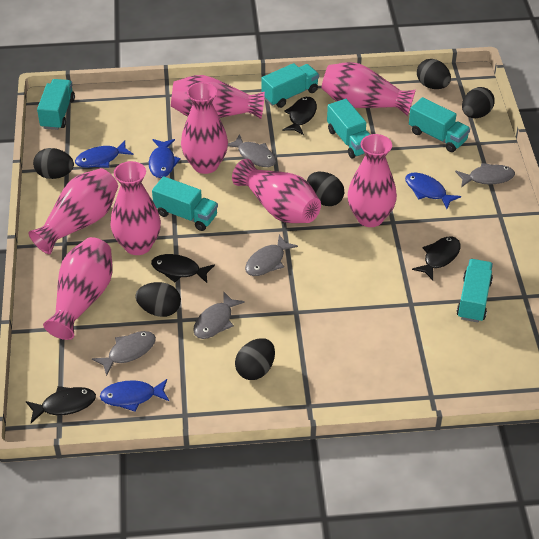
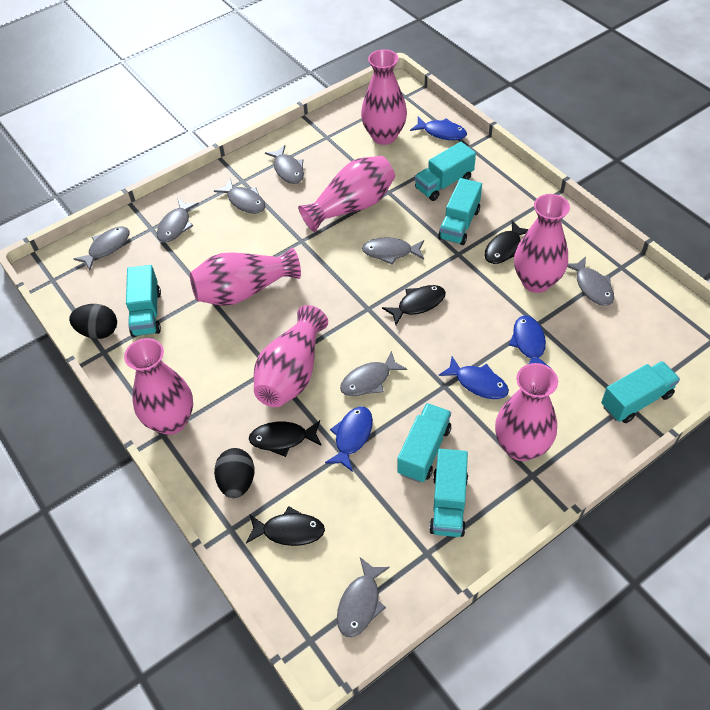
black egg: [33,148,74,179] [136,282,181,317] [235,338,275,380] [307,172,344,206] [417,59,451,89] [462,87,495,118] = 6 -> [69,304,117,339] [214,448,255,498] = 2
grey fish: [92,331,156,376] [193,291,245,339] [228,134,276,167] [245,235,298,276] [455,163,515,187] = 5 -> [74,226,129,270] [157,199,199,242] [214,178,265,214] [265,145,304,184] [337,557,390,637] [340,351,407,396] [362,237,424,265] [567,256,614,306] = 8
pink vase: [29,168,118,254] [43,237,112,340] [110,161,161,255] [171,75,265,119] [181,82,228,174] [232,159,321,223] [321,62,416,116] [347,134,397,227] = 8 -> [124,338,193,435] [190,248,301,306] [254,305,328,407] [298,156,395,232] [361,49,407,145] [495,363,558,461] [514,194,570,293] = 7

